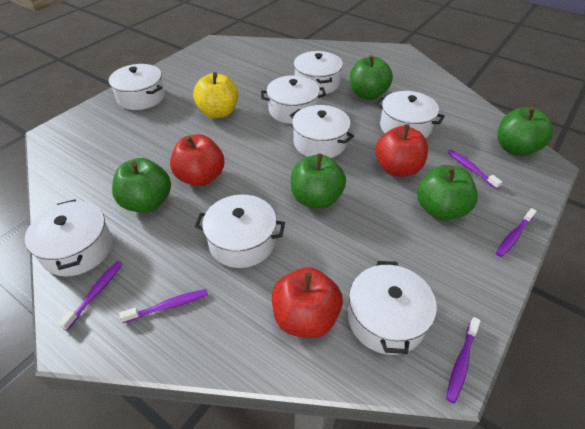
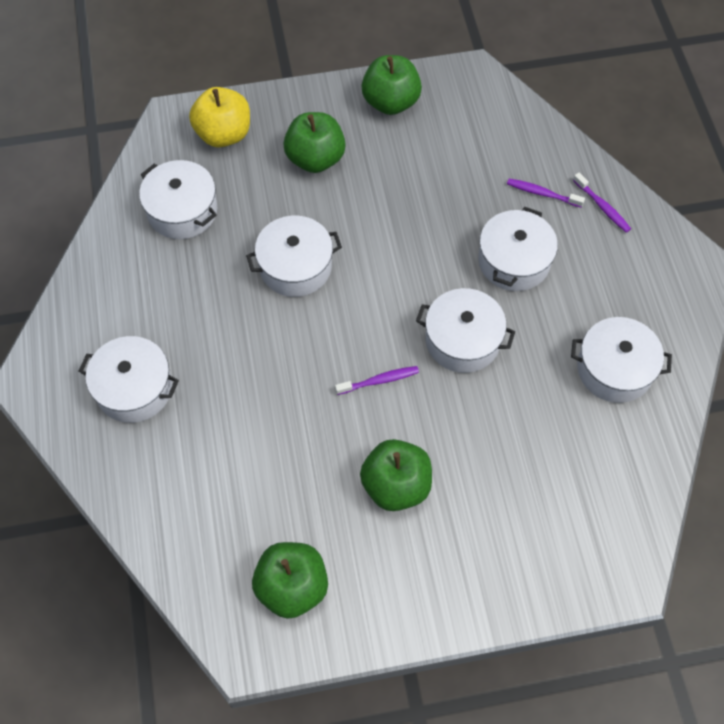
green apple: [112,158,171,213] [291,153,346,209] [350,55,393,100] [417,165,478,221] [498,107,553,156] = 5 -> [252,542,328,619] [283,112,346,173] [360,439,432,511] [361,55,422,115] = 4
purple toothbrush: [58,261,122,331] [119,289,208,323] [446,317,481,403] [448,150,502,189] [496,208,537,257] = 5 -> [335,366,419,395] [507,179,585,208] [573,173,631,233] = 3
red apple: [170,134,224,186] [272,267,343,338] [375,124,428,177] = 3 -> none = 0
white pot: [25,200,112,276] [109,64,165,110] [195,195,285,268] [261,75,326,124] [290,105,354,158] [294,51,343,95] [348,261,437,355] [376,91,445,139] = 8 -> [79,336,179,423] [139,160,217,239] [246,216,342,297] [416,288,515,373] [478,207,558,291] [571,317,672,403] = 6

